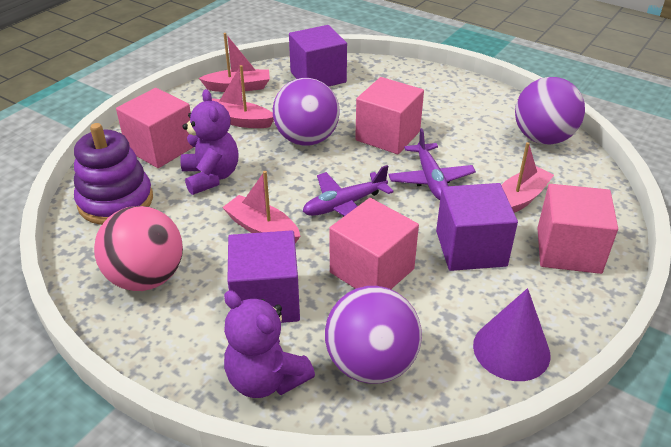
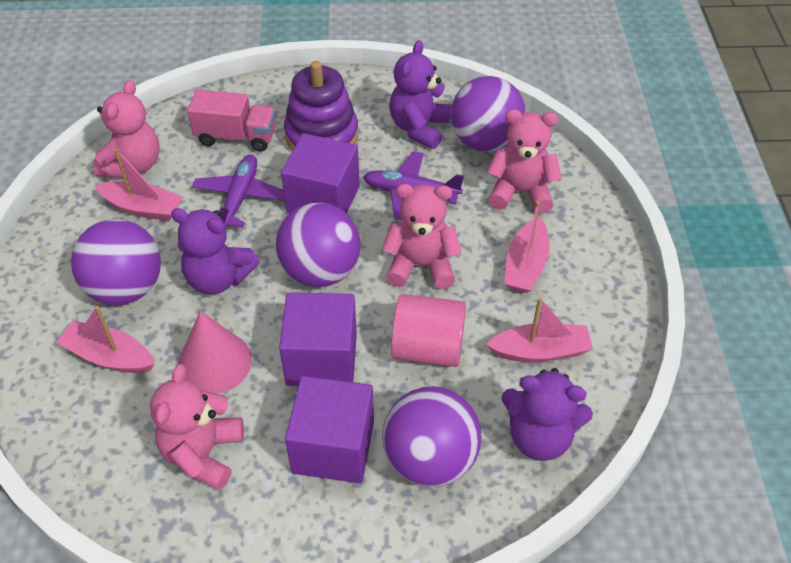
pink ball: [94,206,183,291] = 1 -> none = 0
pink cone: none = 0 -> [178,311,252,394] = 1
pink cube: [116,88,193,168] [329,198,419,289] [355,77,424,154] [537,184,618,274] = 4 -> none = 0
pink cylinder: none = 0 -> [391,294,466,367] = 1
pink teddy bear: none = 0 -> [94,80,160,178] [150,364,244,490] [382,184,462,289] [487,109,562,213] = 4
pink truck: none = 0 -> [187,90,276,152] = 1
purple ball: [273,78,340,146] [325,286,422,384] [515,77,585,145] = 3 -> [71,219,161,305] [276,203,361,287] [382,386,481,487] [451,76,526,152] = 4
purple cone: [473,288,550,381] = 1 -> none = 0
purple teddy bear: [181,89,238,195] [224,290,315,398] = 2 -> [171,208,260,294] [389,40,451,149] [501,368,593,461] = 3

